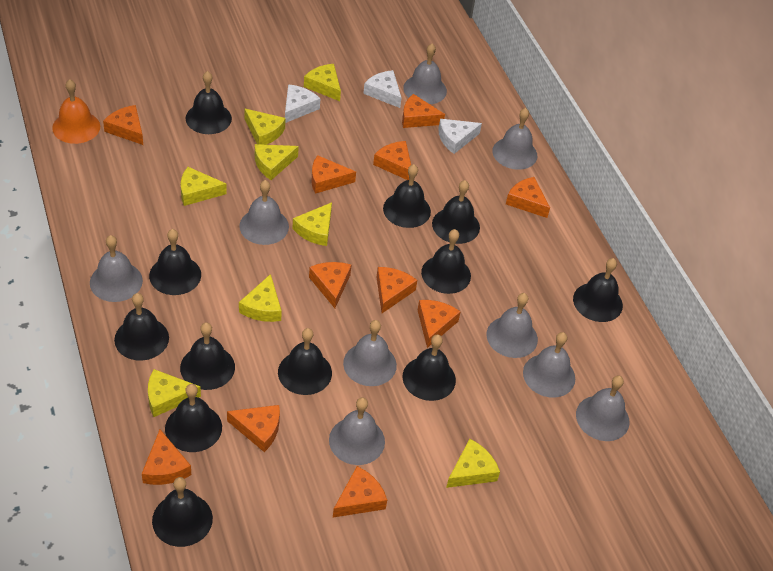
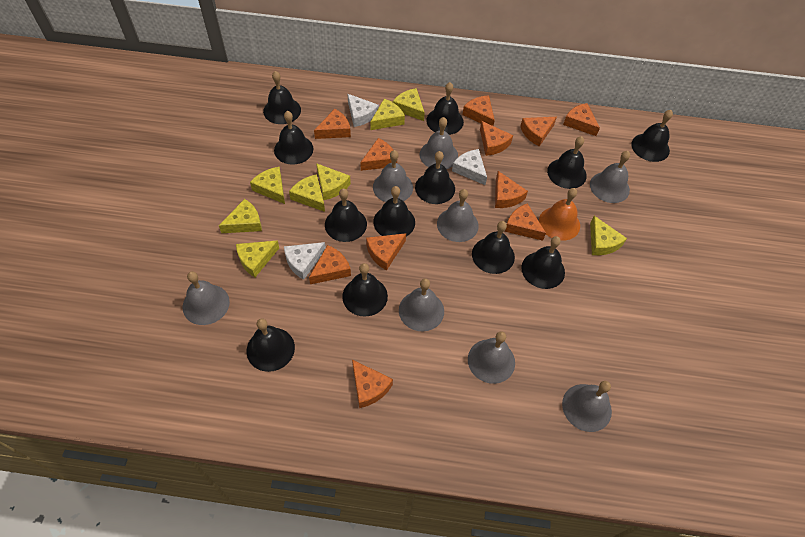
grey bell: [90,235,143,302] [239,180,289,245] [329,397,385,465] [343,320,397,386] [403,44,447,104] [486,293,538,358] [492,108,537,170] [523,332,575,398] [576,375,629,441] = 9 -> [183,271,230,325] [373,150,413,202] [399,279,444,331] [420,117,458,169] [437,189,479,242] [468,331,515,384] [562,381,612,432] [590,151,630,203] = 8

